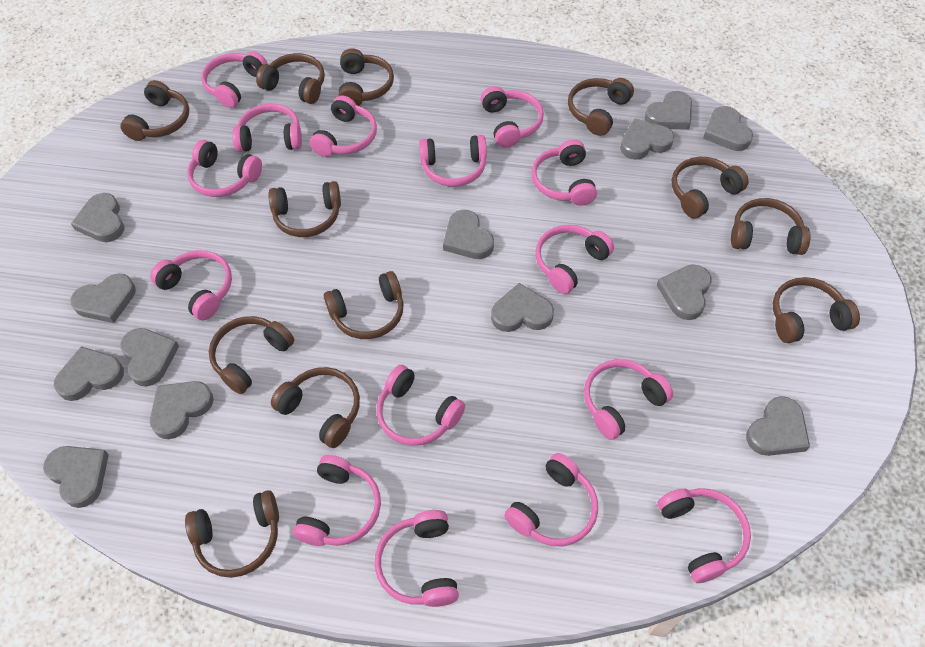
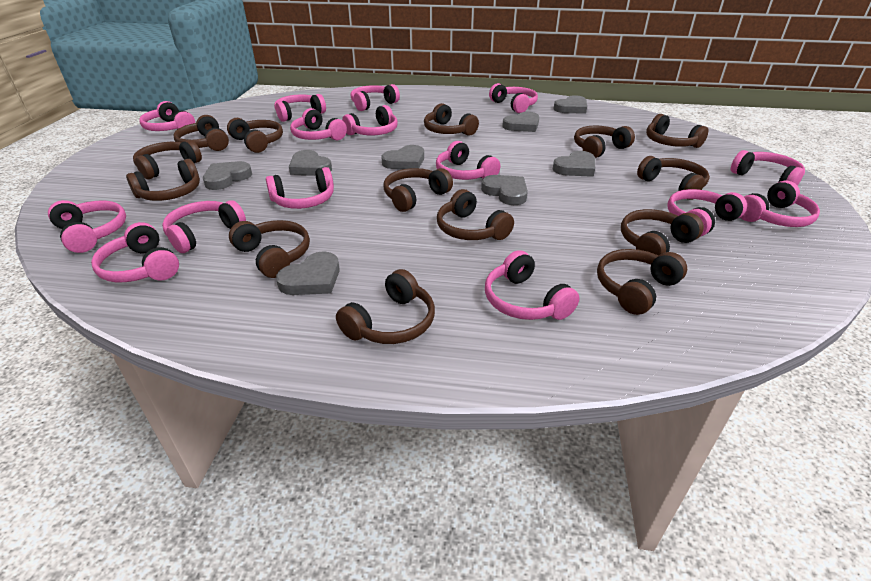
brown headphones: [120,80,189,141] [185,490,279,578] [209,316,295,394] [256,53,325,104] [268,181,341,237] [271,367,360,448] [324,271,404,339] [338,48,394,106] [568,78,634,136] [672,157,749,218] [731,198,811,255] [773,277,860,343] = 12 -> [126,159,200,201] [133,140,202,179] [174,115,229,151] [227,118,283,153] [229,220,310,278] [336,269,435,344] [383,168,453,212] [424,103,479,136] [437,189,514,240] [574,126,635,158] [597,249,687,315] [621,209,704,255] [637,156,710,200] [646,114,709,148] = 14
grey heart: [43,446,109,508] [54,346,124,401] [70,273,136,323] [71,193,125,242] [120,328,179,387] [150,381,213,439] [443,210,494,259] [491,283,554,332] [620,119,674,160] [645,91,692,129] [657,265,712,320] [703,106,753,151] [746,396,810,456] = 13 -> [203,161,252,190] [276,251,340,295] [289,150,332,176] [381,145,424,169] [481,175,528,205] [502,112,539,132] [553,95,587,114] [553,151,595,177] = 8

